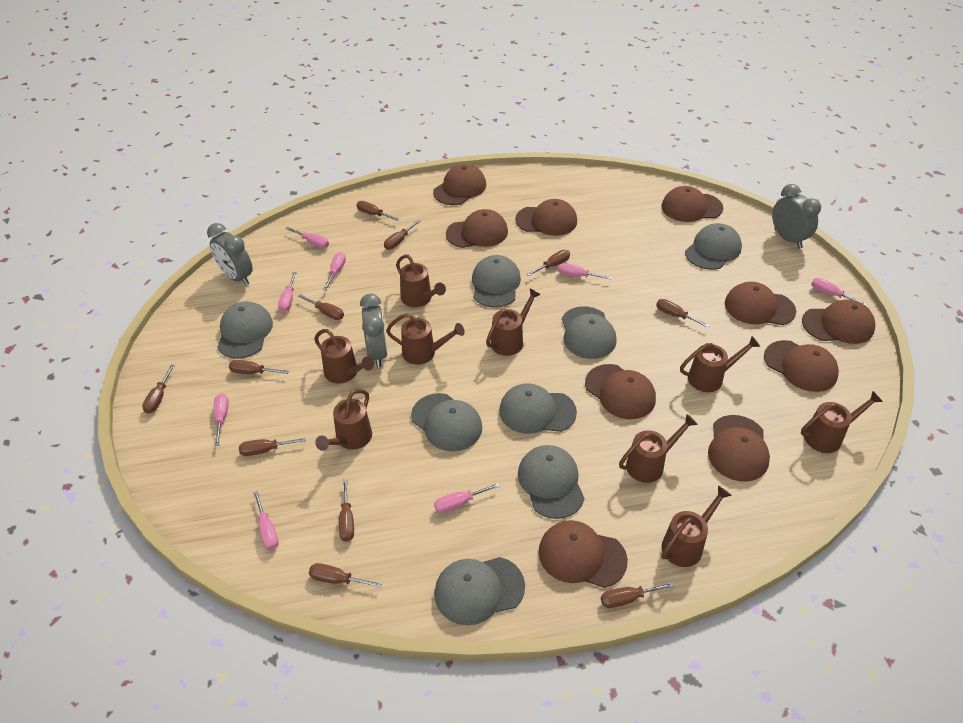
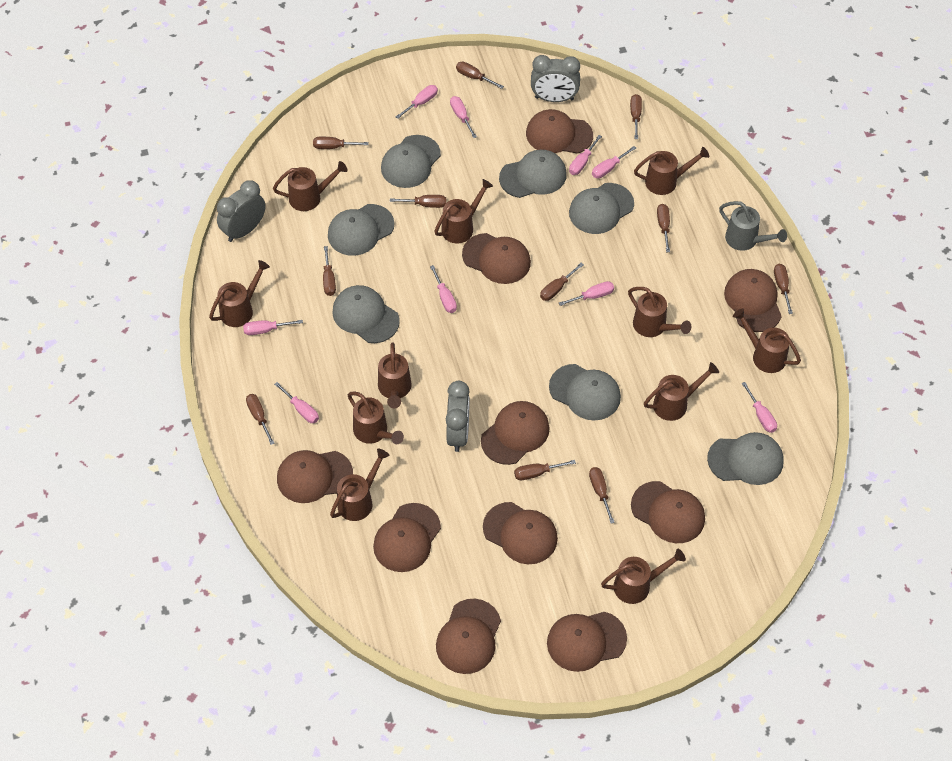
brown watering can: [314,329,374,384] [315,389,372,451] [386,313,465,365] [396,254,446,307] [486,288,541,356] [619,414,698,483] [661,486,732,567] [680,336,760,392] [801,391,883,453] = 9 -> [209,260,270,327] [273,161,348,211] [330,449,390,521] [348,392,404,444] [378,342,412,408] [434,179,493,243] [601,549,686,604] [628,287,691,337] [634,147,709,195] [644,362,719,421] [733,308,801,373] = 11
grey cap: [217,301,273,359] [411,393,482,452] [434,557,525,625] [472,255,521,308] [499,383,577,434] [518,445,585,519] [562,306,617,359] [685,223,742,270] = 8 -> [328,204,394,256] [332,285,400,343] [381,135,441,188] [499,150,567,198] [549,364,621,420] [569,183,634,234] [707,432,784,485] = 7
grey watering can: none = 0 -> [719,201,787,251] = 1
pink screwdriver: [214,393,229,446] [253,491,279,550] [278,272,297,312] [285,227,329,248] [323,252,346,291] [434,483,500,513] [558,263,612,280] [811,278,867,306] = 8 -> [243,320,303,335] [274,382,319,423] [396,85,438,119] [430,265,457,313] [450,96,477,138] [559,281,614,306] [569,135,602,175] [592,146,636,178] [742,382,777,433] = 9

